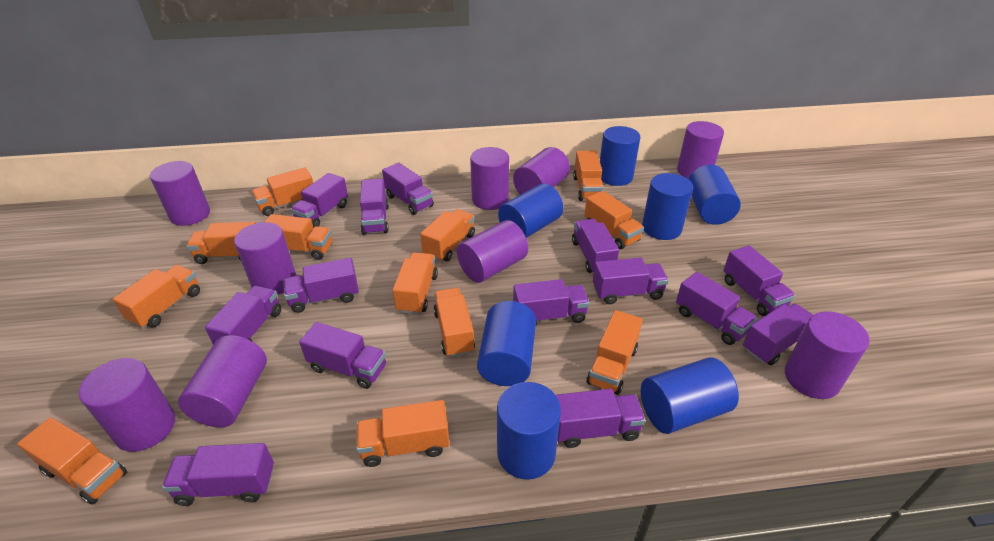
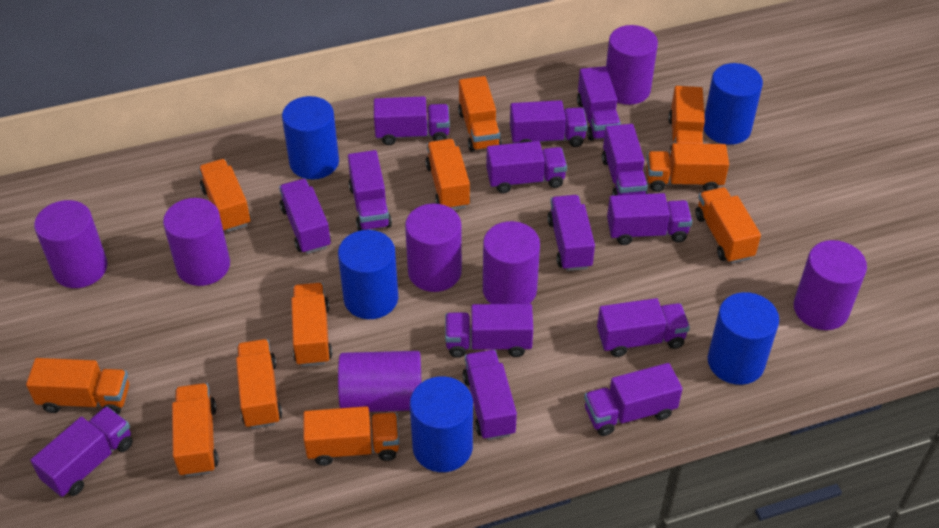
blue cylinder: [477,301,536,386] [497,382,561,480] [498,184,563,238] [600,126,640,186] [641,357,739,434] [642,173,693,240] [689,165,741,225] = 7 -> [282,96,339,179] [338,230,398,319] [410,376,473,472] [703,63,763,145] [708,292,779,385] = 5
orange truck: [17,417,127,505] [113,265,200,329] [186,222,255,264] [251,167,313,216] [265,214,333,260] [356,400,450,467] [392,252,438,315] [420,209,475,262] [433,288,475,357] [573,151,604,201] [584,191,644,249] [586,310,643,395] = 12 -> [26,358,129,415] [172,383,219,477] [199,159,251,232] [236,339,282,429] [291,283,332,367] [304,406,399,466] [425,139,471,210] [458,76,502,152] [646,143,729,192] [668,86,705,155] [695,187,761,264] = 11
purple cylinder: [79,358,175,452] [150,161,210,226] [178,335,267,427] [234,222,297,295] [457,220,528,283] [470,147,509,210] [513,147,570,195] [677,121,724,179] [785,311,870,399] = 9 -> [34,200,107,288] [163,198,230,286] [338,351,421,412] [405,204,462,292] [483,221,540,304] [606,25,658,105] [794,240,867,330] = 7

